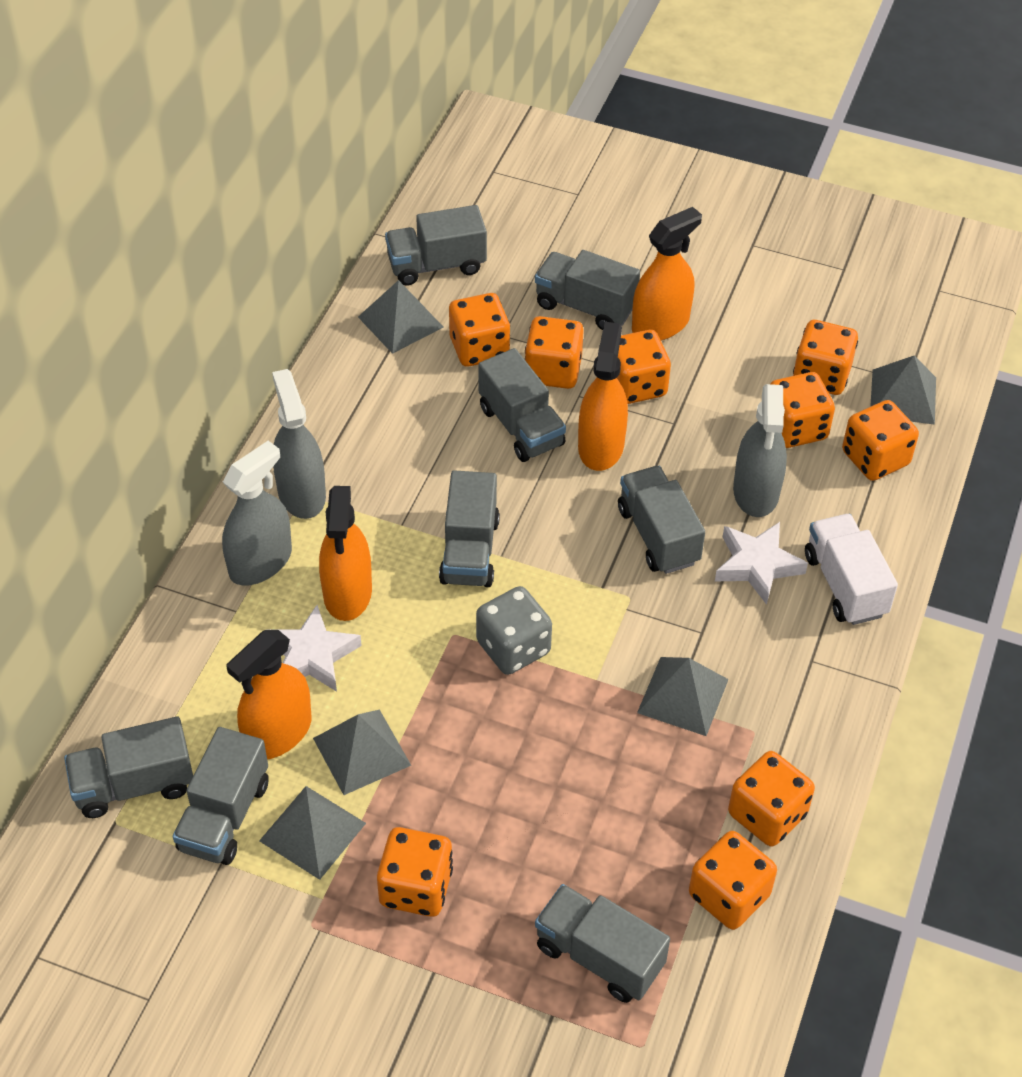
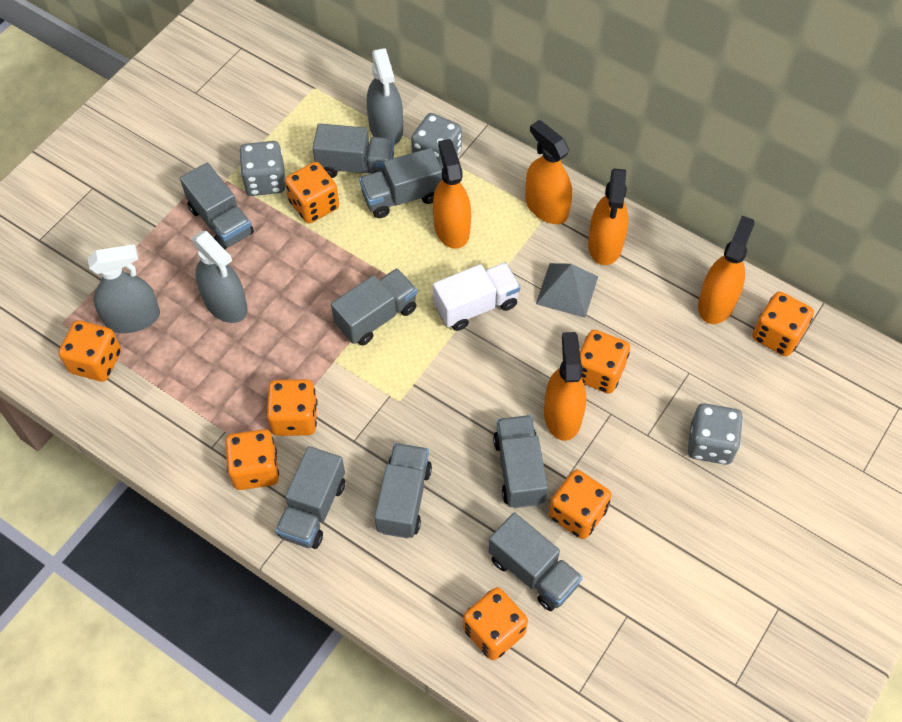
grey dice: [476,586,552,675] = 1 -> [239,141,286,196] [411,113,462,169] [688,403,743,465] = 3
grey pyramid: [259,786,366,880] [313,710,411,795] [358,280,443,354] [637,657,729,736] [870,356,936,425] = 5 -> [536,263,598,318] = 1
orange dice: [377,827,453,917] [449,293,510,367] [525,316,584,389] [617,330,671,404] [689,831,777,930] [728,751,815,846] [770,372,835,448] [793,320,858,395] [842,400,919,481] = 9 -> [59,320,121,382] [225,429,279,490] [266,379,318,436] [285,162,339,223] [463,587,528,660] [549,470,612,539] [580,330,630,394] [752,291,814,356] = 8
orange spray bottle: [226,630,311,760] [319,486,372,621] [578,322,628,471] [632,207,702,340] = 4 -> [433,139,471,249] [525,120,572,224] [544,332,586,441] [588,168,628,265] [698,216,755,324] = 5
white star: [268,605,362,692] [715,522,808,605] = 2 -> none = 0

